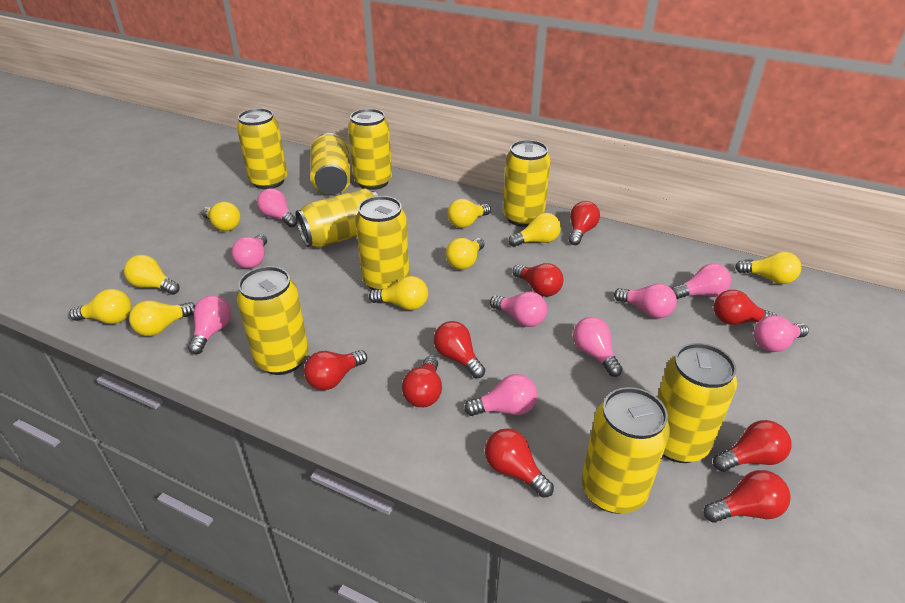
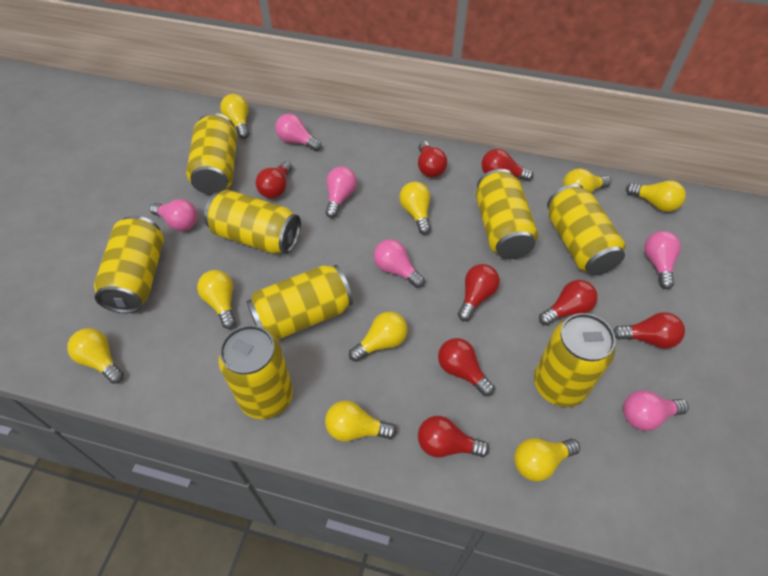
pink light bulb: [188,295,231,354] [231,234,267,269] [257,188,297,227] [464,374,537,416] [490,292,547,327] [573,317,623,377] [614,284,677,318] [671,263,731,299] [754,315,809,352] = 9 -> [150,199,198,231] [275,114,321,151] [325,166,357,218] [374,239,425,288] [623,390,689,431] [644,231,681,289] = 6
red light bulb: [304,350,367,390] [402,356,442,407] [434,321,485,378] [485,429,554,498] [512,263,563,297] [569,201,600,245] [703,470,791,523] [713,420,792,472] [714,290,776,325] = 9 -> [255,161,292,199] [418,141,447,178] [418,416,489,458] [438,338,495,396] [458,264,500,321] [482,149,534,181] [539,280,598,326] [613,312,685,349] = 8
yellow can: [237,108,287,189] [237,266,309,375] [296,188,378,247] [310,133,351,195] [348,109,392,190] [355,196,409,290] [503,140,551,227] [582,387,670,514] [657,343,737,463] = 9 -> [94,216,164,313] [186,113,237,195] [204,189,301,254] [218,325,293,419] [246,265,353,340] [476,169,538,259] [534,313,616,407] [547,184,626,275] = 8

